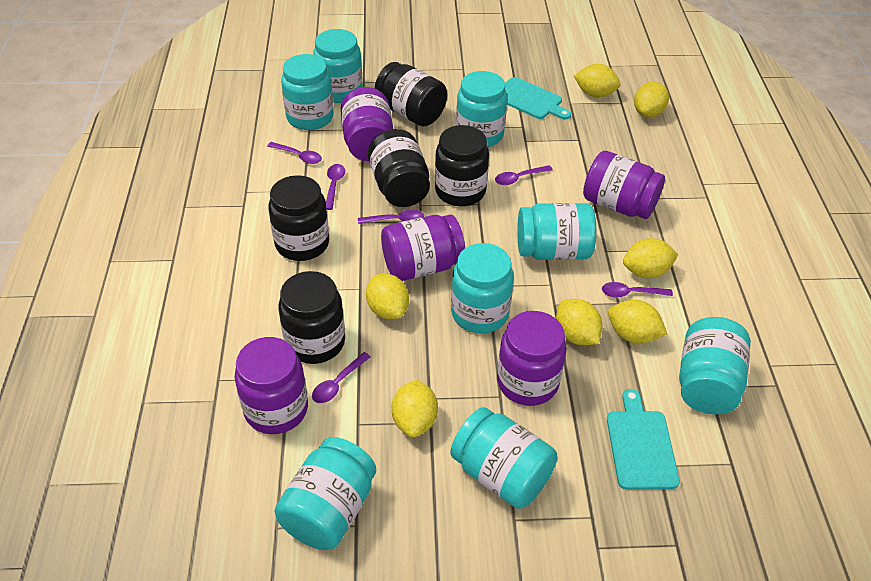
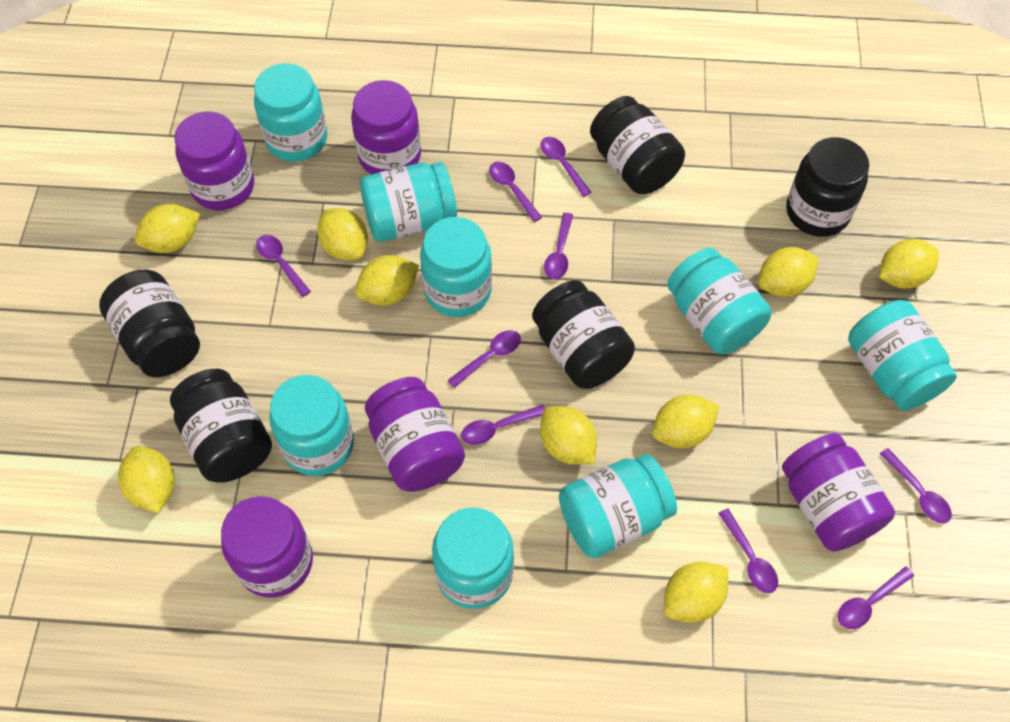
purple spoon: [268,142,322,164] [312,352,371,403] [326,164,345,210] [358,209,424,224] [495,165,553,185] [602,282,673,298] = 6 -> [256,235,311,297] [447,330,521,388] [461,405,545,445] [489,162,542,222] [540,137,592,197] [544,213,573,279] [718,508,778,593] [838,566,914,629] [880,448,952,523] = 9
turquoise cutting board: [505,77,571,120] [607,389,680,490] = 2 -> none = 0
yellow lemon: [366,274,409,319] [391,380,438,437] [556,299,602,345] [574,64,621,98] [608,300,667,344] [623,238,679,279] [634,82,669,117] = 7 -> [118,446,175,513] [135,204,200,253] [317,208,368,260] [355,255,419,305] [540,406,597,464] [652,395,719,448] [664,562,728,623] [758,247,819,297] [879,239,939,288] = 9

